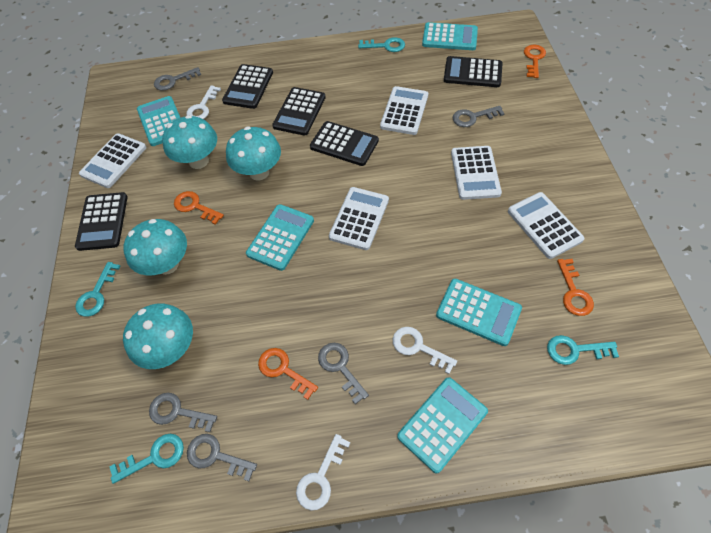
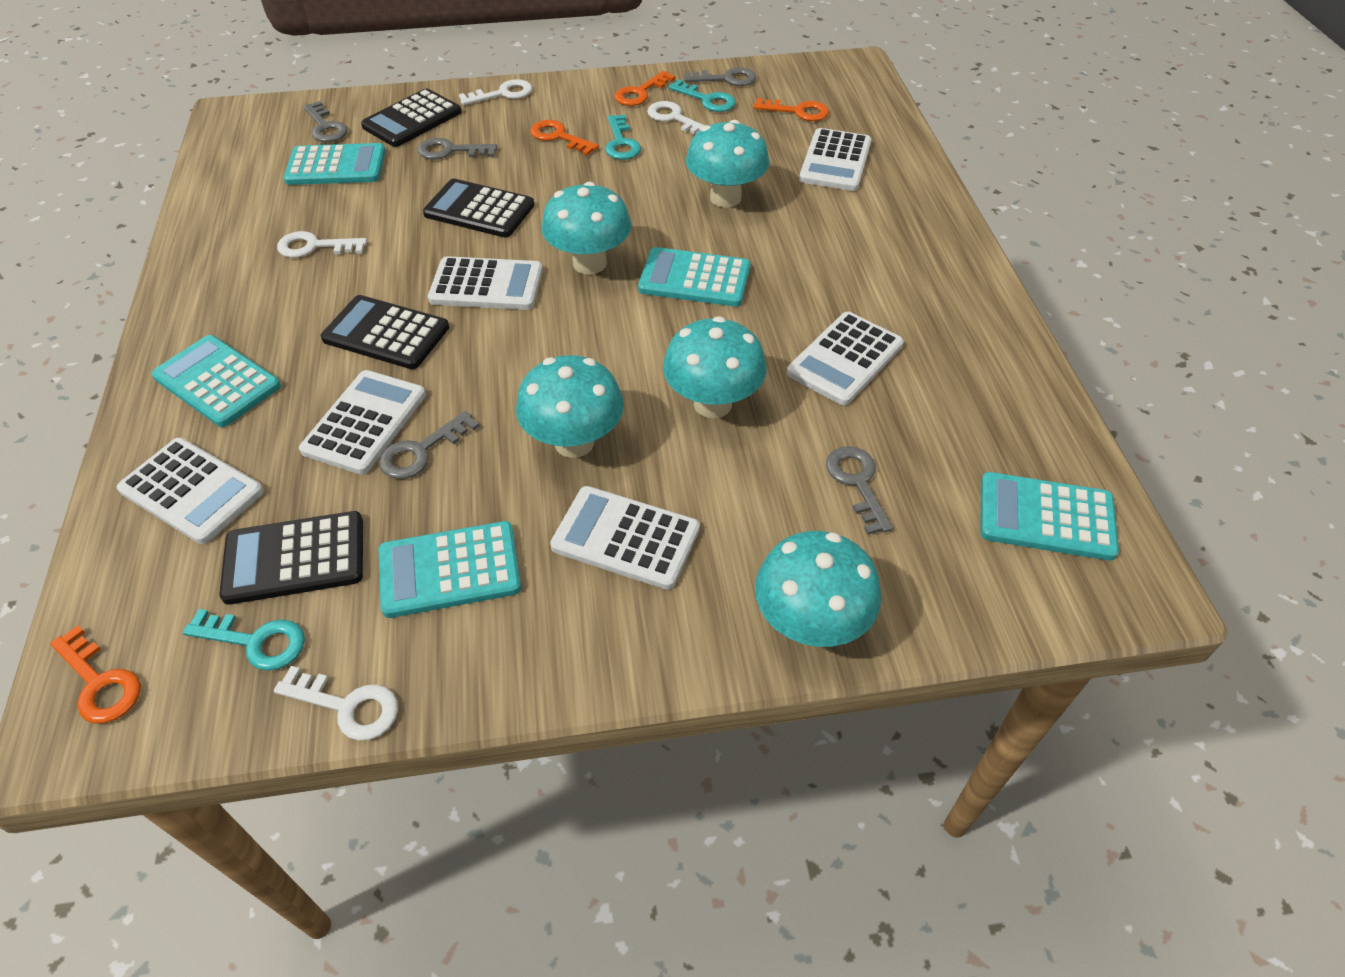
black calculator: [75,192,128,251] [222,64,273,109] [272,87,326,136] [310,121,379,166] [444,56,502,87] = 5 -> [219,511,363,605] [321,295,449,369] [361,89,461,147] [423,179,534,237] = 4
turquoise key: [75,262,120,317] [110,434,184,484] [358,37,405,52] [547,335,619,365] = 4 -> [183,609,305,671] [605,115,641,160] [668,79,736,112] = 3
turquoise mushroom: [123,219,187,275] [123,304,193,369] [162,115,217,169] [226,126,281,180] = 4 -> [516,355,624,458] [541,182,632,275] [663,316,766,418] [686,120,769,208] [755,531,881,647] = 5
white calculator: [79,133,146,188] [329,187,389,250] [380,86,428,135] [451,146,502,200] [508,192,585,259] = 5 -> [117,438,264,544] [299,370,426,475] [428,256,543,310] [550,486,700,590] [787,312,904,405] [799,128,871,191] = 6
white key: [186,85,221,119] [296,434,350,511] [393,327,457,374] = 3 -> [274,666,398,740] [277,231,367,258] [459,79,532,105] [647,101,705,135] = 4

